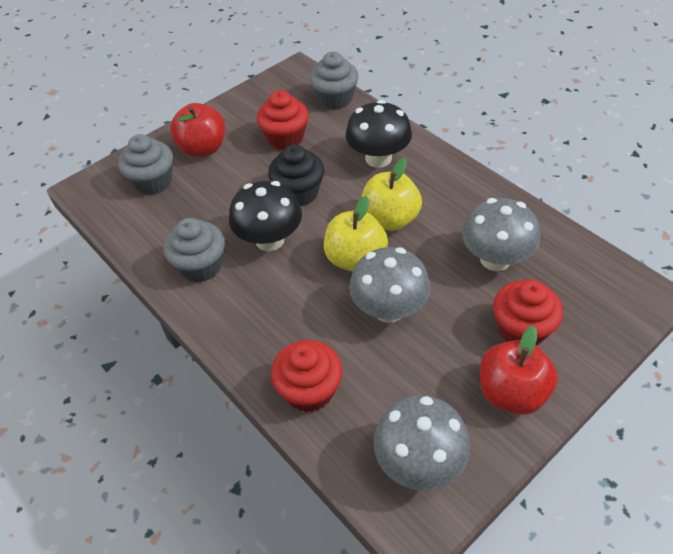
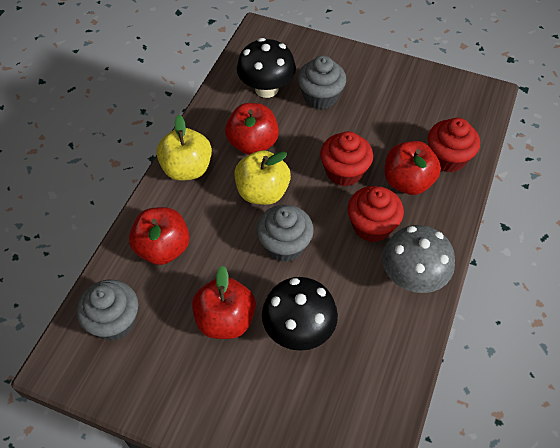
black cupcake: [268,144,324,207] = 1 -> none = 0
grey mushroom: [349,247,430,323] [373,395,470,491] [462,198,540,271] = 3 -> [382,225,455,293] = 1
red apple: [170,103,225,157] [480,326,558,415] = 2 -> [129,207,190,265] [192,266,256,339] [225,103,279,155] [385,141,441,195] = 4

